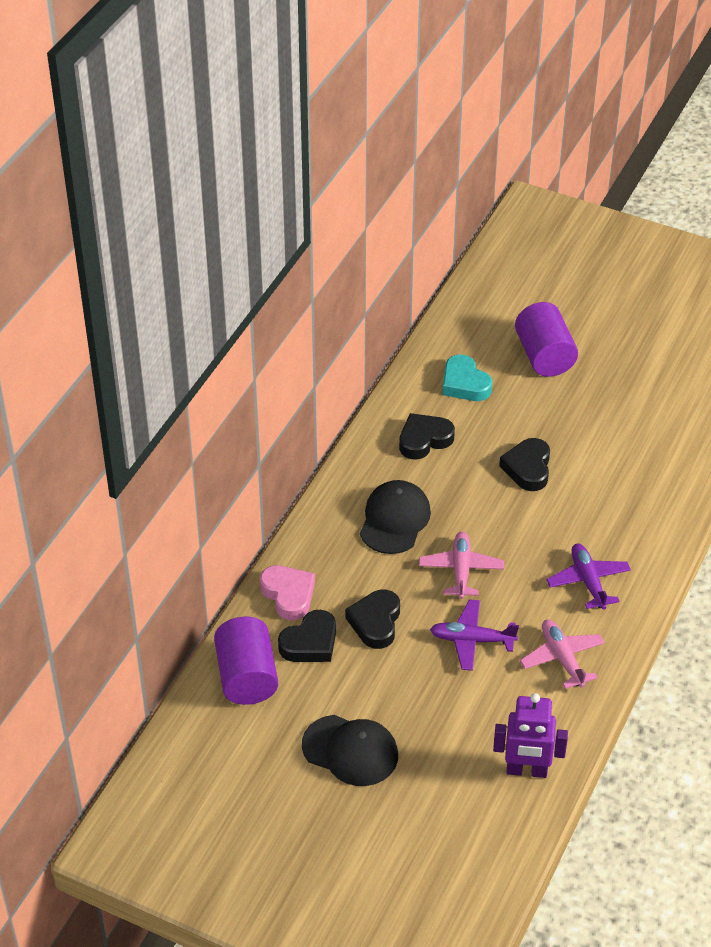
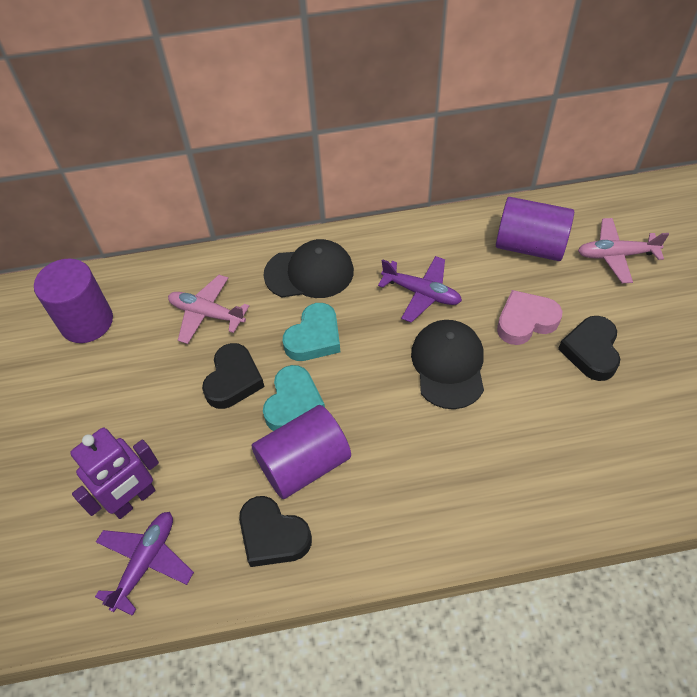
black heart: [278,610,336,662] [345,589,400,649] [399,413,455,460] [499,438,550,491] = 4 -> [202,343,265,409] [239,496,312,567] [558,316,620,381] = 3
purple cylinder: [214,617,278,705] [515,302,578,377] = 2 -> [34,259,113,343] [251,405,351,499] [496,197,574,261] = 3
turquoise heart: [442,355,492,401] = 1 -> [263,365,325,431] [283,303,340,361] = 2

